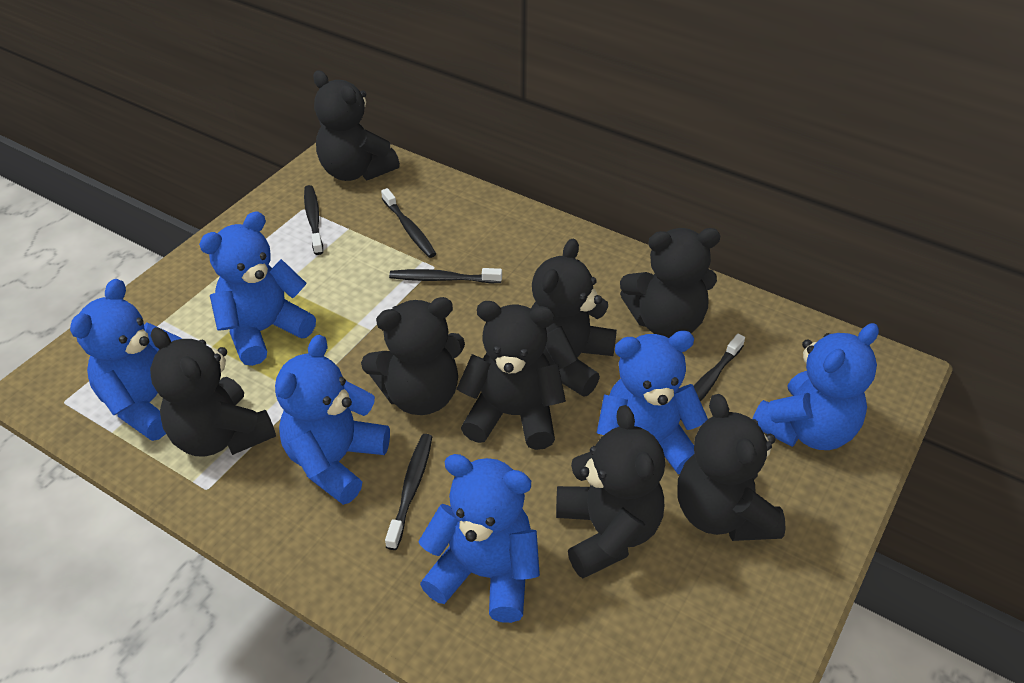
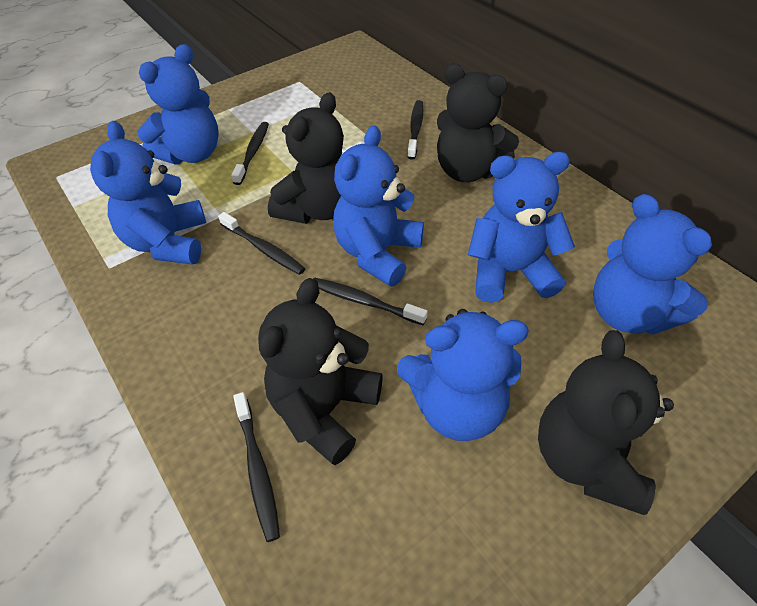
black teddy bear: [150,327,276,457] [313,70,400,181] [361,297,465,415] [457,301,566,450] [531,239,617,397] [556,405,665,578] [620,228,720,338] [678,394,786,541] = 8 -> [258,278,383,465] [268,92,344,224] [437,64,519,182] [538,330,674,515] = 4

